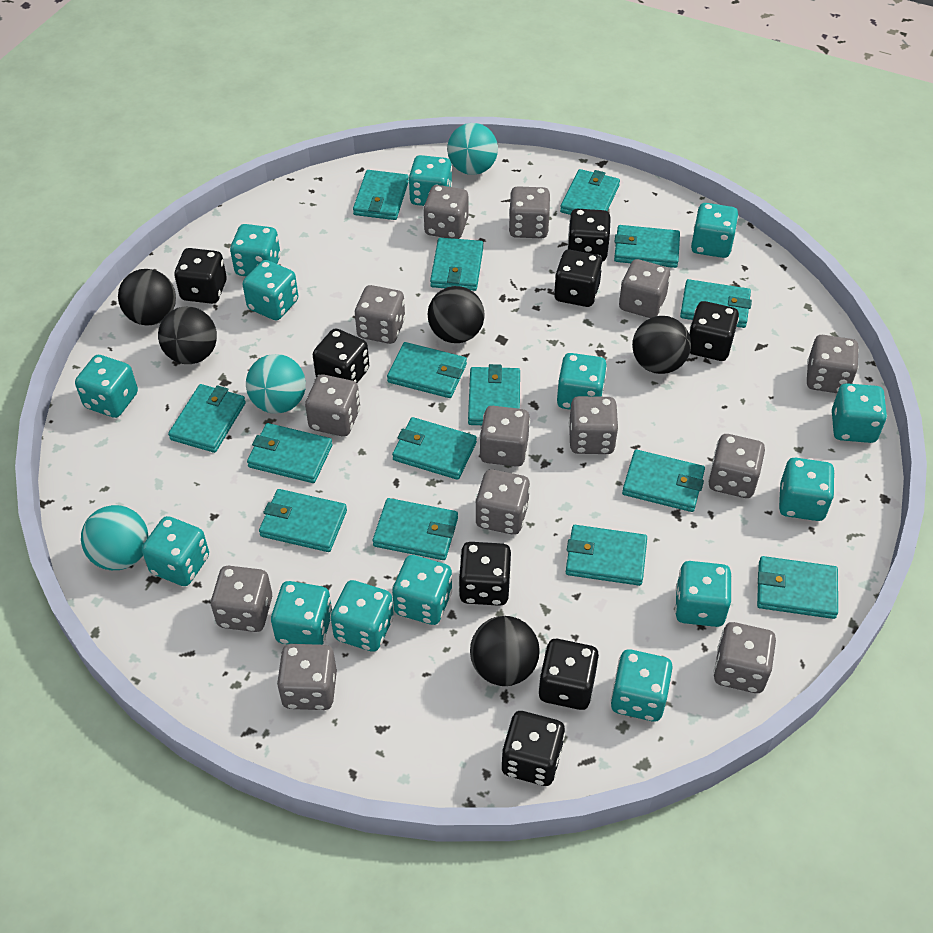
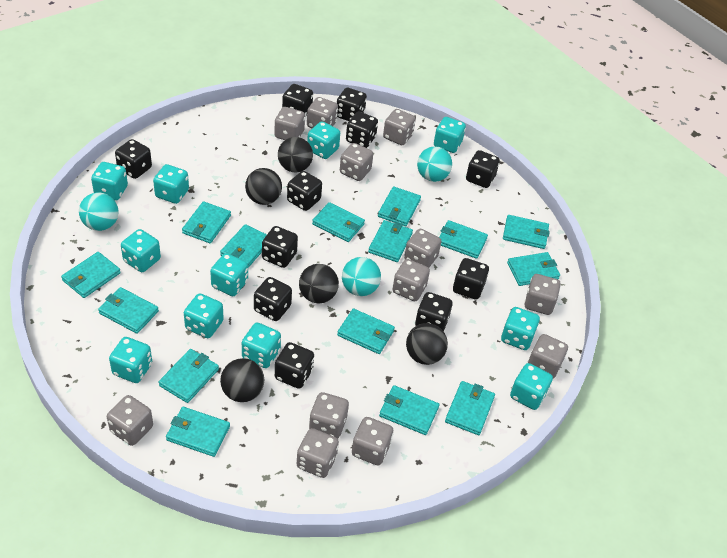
black dice: [174,248,227,304] [313,328,369,383] [458,542,511,606] [502,711,565,786] [538,639,599,710] [554,250,603,307] [567,209,611,262] [689,301,739,361] = 8 -> [115,139,152,179] [254,277,292,321] [262,226,298,268] [275,342,314,389] [282,84,313,116] [287,171,322,211] [337,88,367,121] [346,111,378,148] [415,292,452,332] [453,258,489,300] [466,150,500,188] = 11
grey dice: [211,566,272,632] [277,644,337,710] [305,375,360,436] [355,285,405,344] [423,185,468,239] [475,469,530,535] [479,406,530,467] [509,186,551,238] [569,396,619,454] [619,259,670,318] [708,434,765,498] [713,622,776,693] [807,335,859,393] = 13 -> [107,395,153,446] [274,107,305,140] [297,428,339,478] [307,97,338,128] [309,392,349,439] [340,143,373,181] [352,417,393,466] [383,109,416,145] [392,259,430,301] [404,229,442,268] [524,274,561,315] [528,334,568,379] = 12
turquoise dice: [75,355,138,418] [142,516,209,586] [230,224,281,277] [243,260,298,320] [271,581,332,645] [331,580,394,652] [392,555,452,625] [408,155,452,206] [557,353,607,410] [611,649,673,722] [675,561,732,627] [691,203,738,258] [779,458,835,521] [832,383,887,443] = 14 -> [91,162,128,200] [109,337,152,383] [121,229,161,272] [153,164,189,204] [184,293,224,338] [210,253,248,296] [242,323,281,368] [307,121,340,159] [434,117,466,153] [501,307,540,350] [510,363,553,410] = 11

